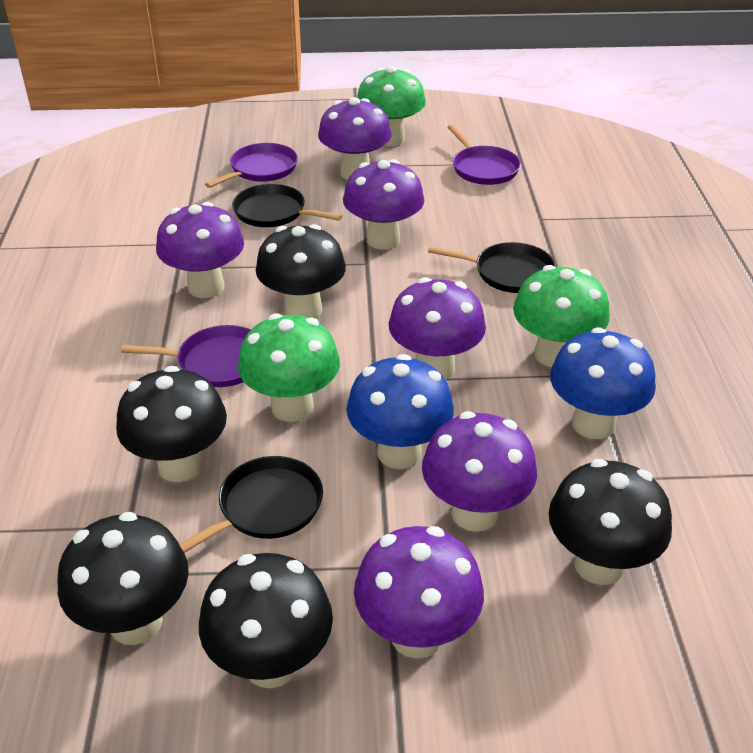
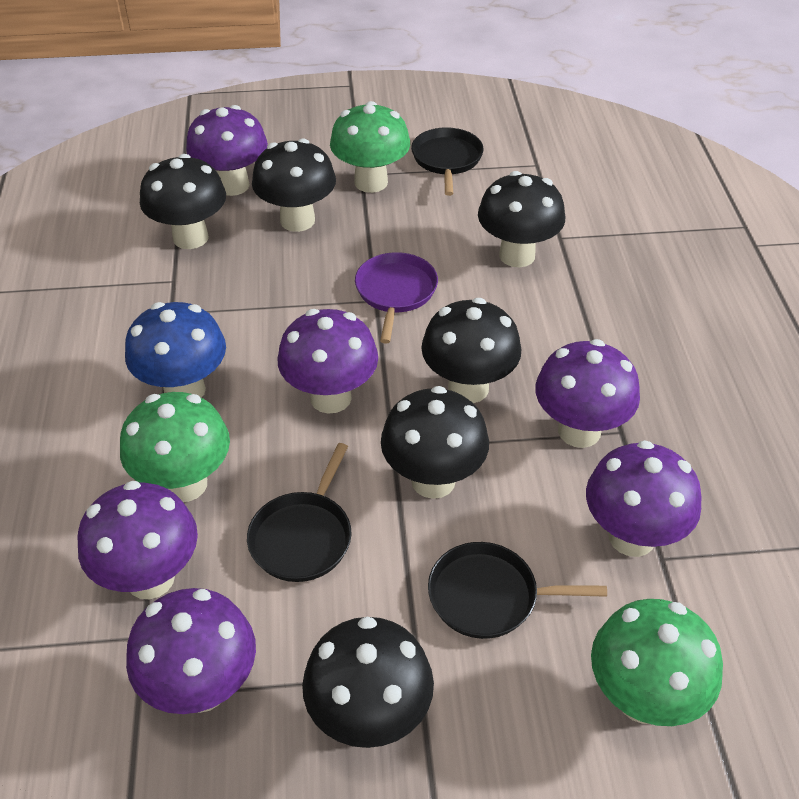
black mushroom: [57,512,189,645] [116,366,227,482] [199,553,333,688] [256,224,346,318] [549,459,672,585] = 5 -> [140,154,226,249] [252,138,336,232] [302,617,434,748] [381,386,489,499] [421,298,521,403] [478,171,565,267] = 6
blue mushroom: [346,354,454,469] [550,327,656,439] = 2 -> [125,302,226,398] = 1
purple pan: [121,325,251,387] [205,143,298,188] [447,125,521,185] = 3 -> [355,252,438,344] = 1

